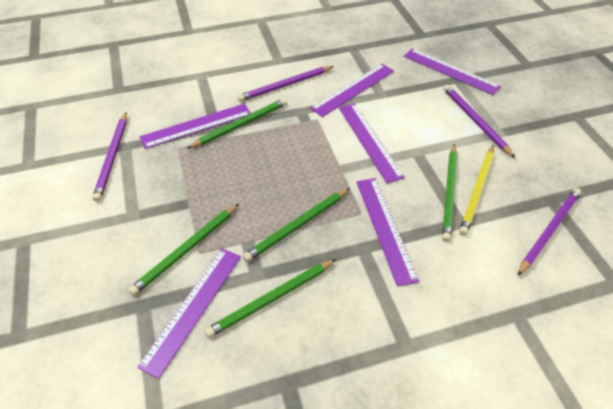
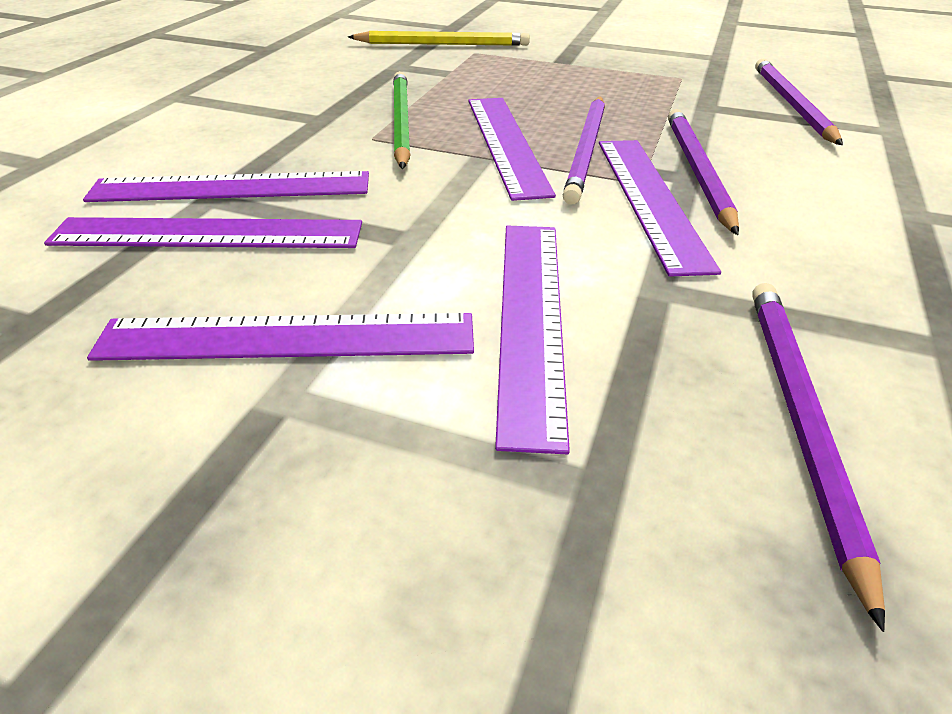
green pencil: [128,204,239,296] [187,98,287,149] [204,259,336,338] [243,188,350,262] [442,144,457,242] = 5 -> [393,71,411,169] = 1

